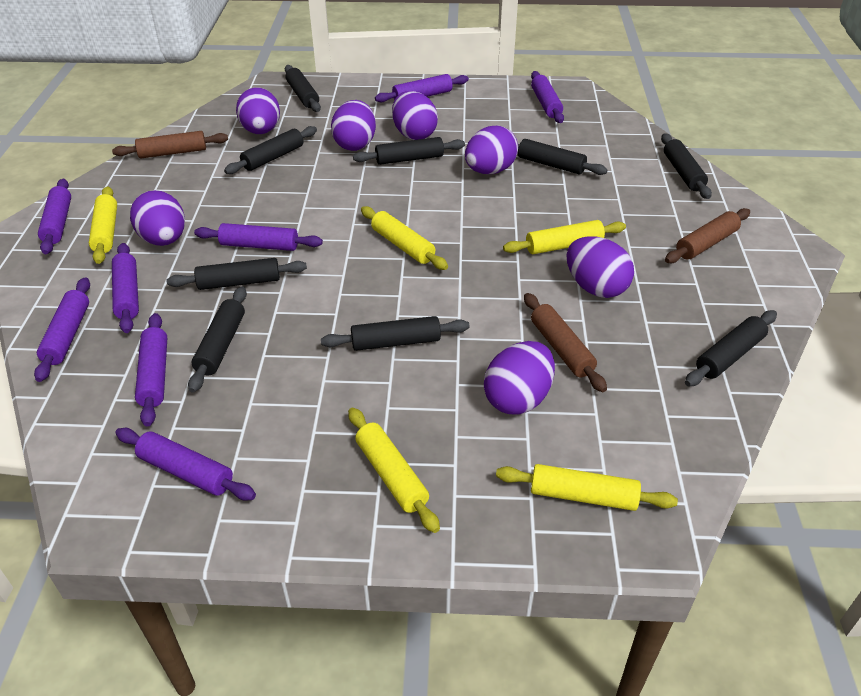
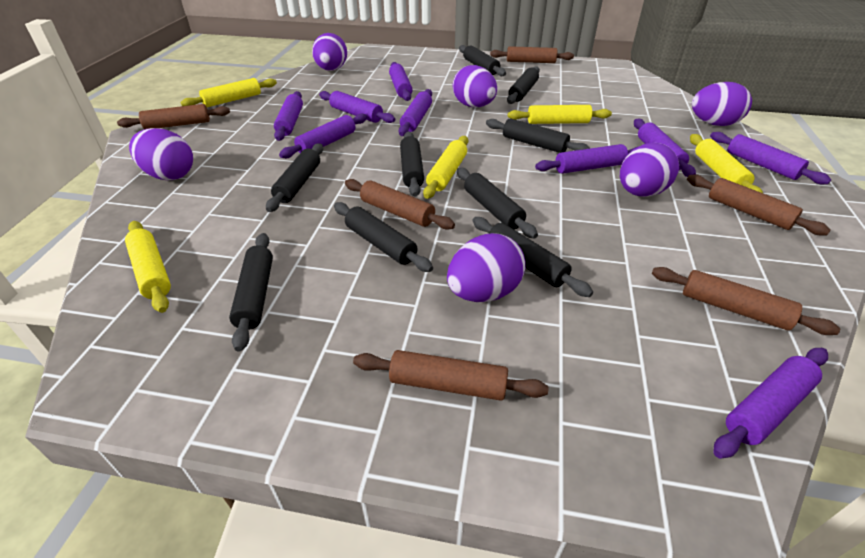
brown rolling pin: [112,131,228,158] [524,293,607,392] [665,208,750,263] = 3 -> [117,104,230,129] [345,179,455,230] [353,350,549,401] [490,46,574,63] [652,267,840,335] [687,174,831,235] = 6
purple egg: [130,190,185,246] [236,87,280,134] [331,100,376,151] [392,91,438,140] [465,126,518,174] [484,341,555,415] [567,236,634,298] = 7 -> [129,128,193,180] [312,33,347,71] [447,233,526,302] [453,65,497,108] [620,143,679,197] [692,82,752,126] = 6
purple rolling pin: [34,277,90,382] [38,179,71,254] [112,243,139,333] [115,428,256,501] [135,313,167,427] [194,223,323,251] [375,74,469,102] [531,71,564,123] = 8 -> [274,91,303,141] [279,113,367,158] [319,91,395,123] [389,62,413,101] [399,89,432,136] [535,144,637,174] [634,119,696,177] [710,132,831,184] [713,348,828,459] = 9

